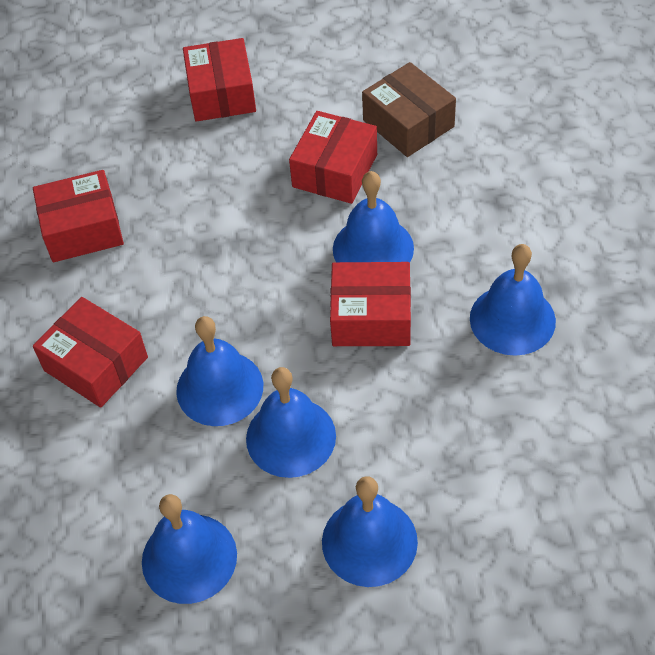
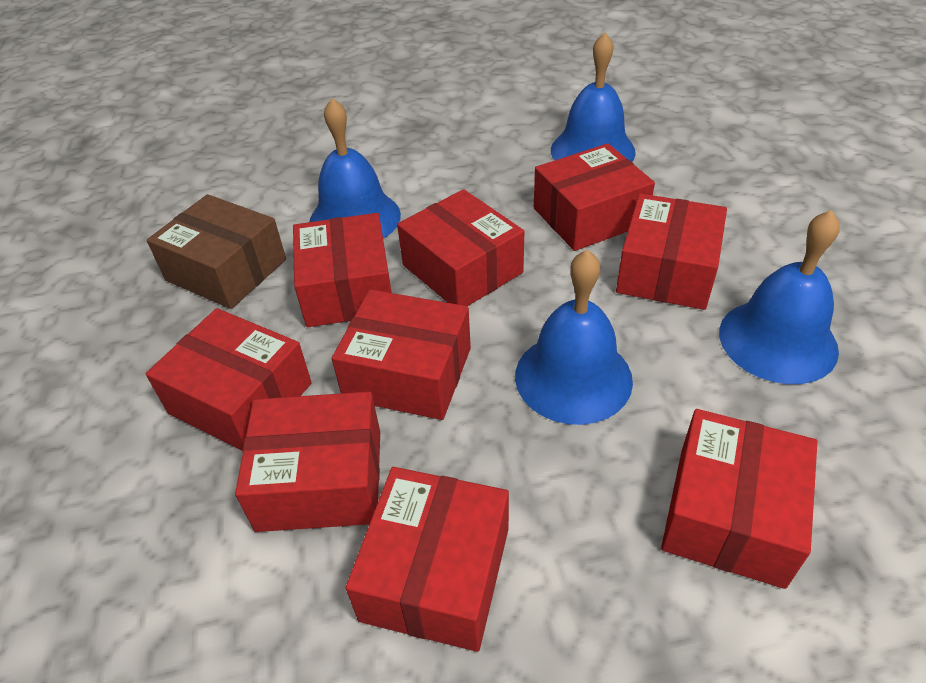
blue bell: [142,494,237,604] [176,316,263,426] [246,367,336,478] [322,476,418,587] [333,171,414,262] [470,244,556,356] = 6 -> [309,98,401,239] [515,249,633,425] [551,32,636,162] [719,210,840,384] = 4
red box: [33,170,124,262] [33,297,148,408] [183,38,256,122] [289,111,377,204] [330,262,411,346] = 5 -> [146,308,312,450] [235,392,380,532] [293,213,392,327] [332,289,471,420] [346,467,509,652] [397,189,524,306] [534,143,655,251] [616,194,727,310] [661,409,817,589] = 9

